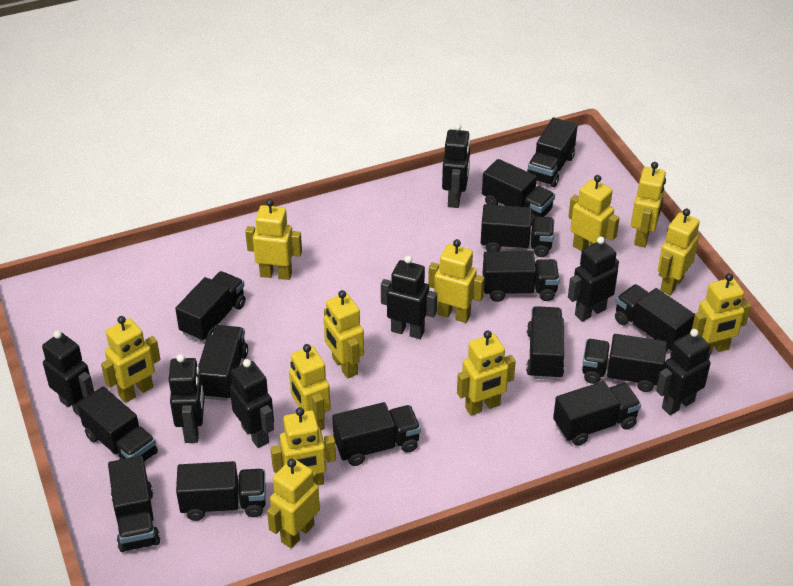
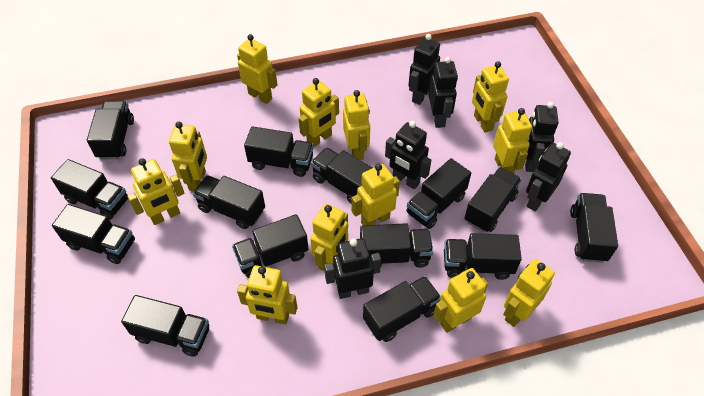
black robot: [42,330,94,416] [169,354,204,443] [229,359,274,448] [381,256,437,339] [442,124,470,208] [568,236,619,322] [656,329,711,415] = 7 -> [324,238,381,299] [385,121,431,189] [409,34,440,105] [428,57,458,128] [525,102,559,172] [526,142,571,212] = 6

